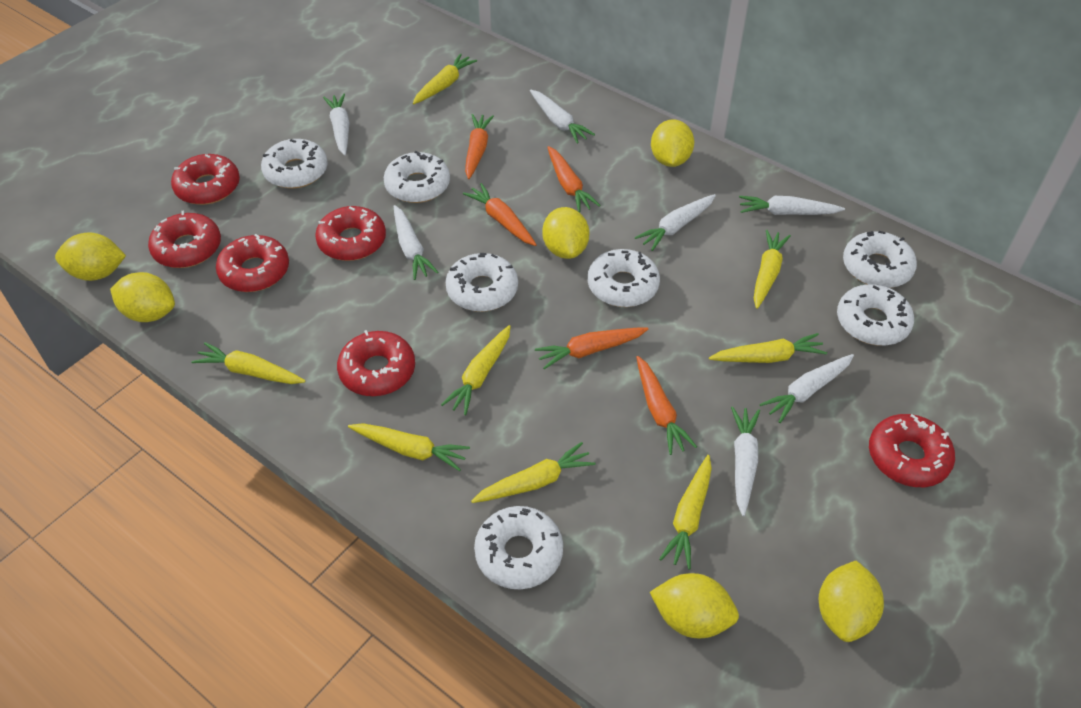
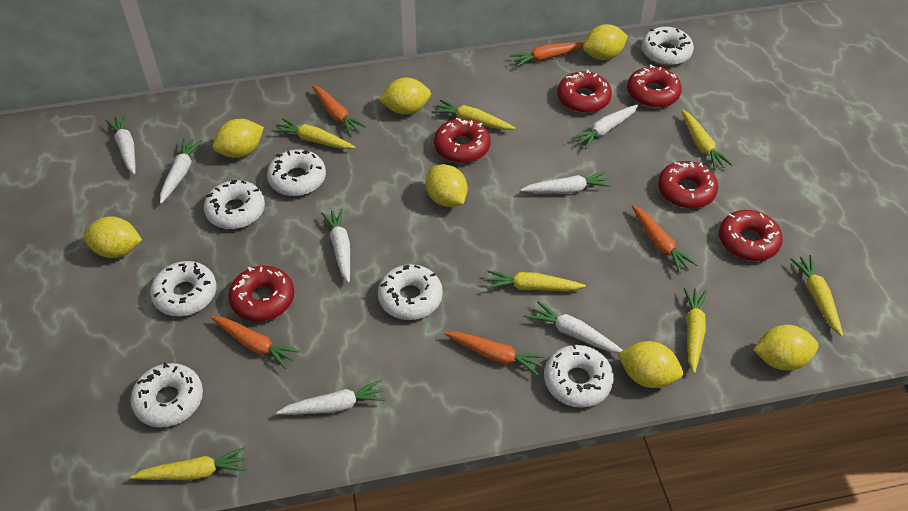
yellow carrot: [191,342,306,384] [348,423,470,471] [413,53,477,104] [441,325,511,415] [471,442,595,503] [659,455,712,569] [709,333,827,363] [754,230,791,309] = 8 -> [130,447,247,480] [273,118,356,149] [433,99,515,130] [486,270,586,291] [681,110,733,170] [684,287,707,373] [790,255,843,337] = 7
yellow lemon: [55,232,126,281] [110,272,175,322] [542,207,589,259] [650,573,739,638] [651,119,694,167] [819,561,884,642] = 6 -> [83,216,142,258] [213,119,264,158] [378,78,431,115] [425,164,467,207] [583,24,628,60] [618,341,683,388] [753,325,819,370] = 7

